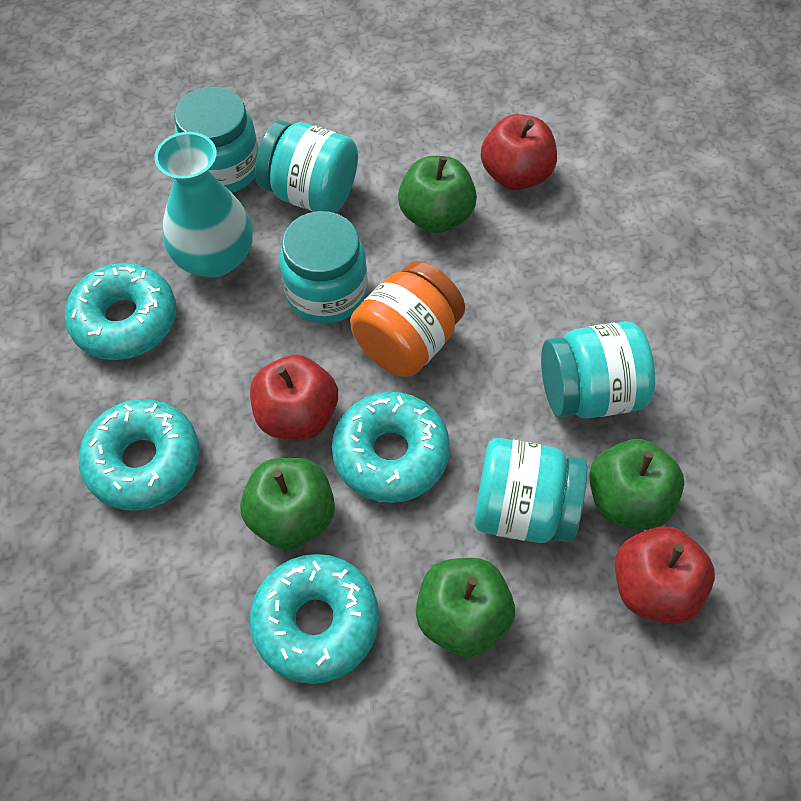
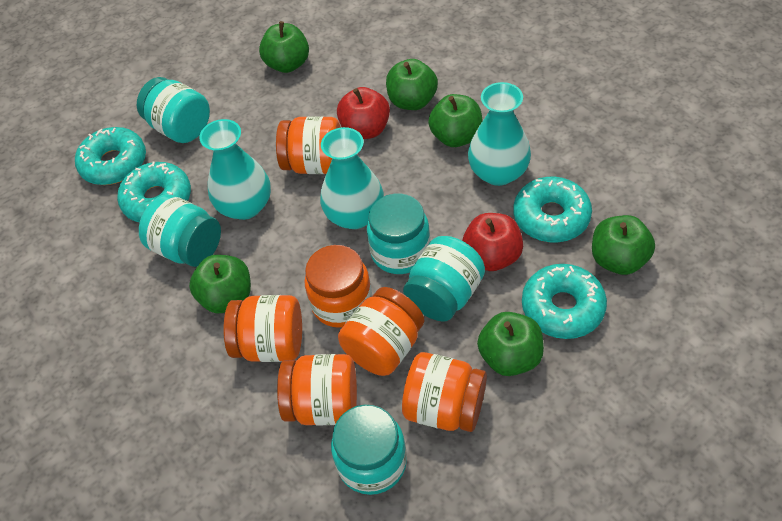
green apple: [240,458,335,550] [398,156,477,233] [416,558,515,657] [589,439,684,530] = 4 -> [189,255,251,314] [259,21,309,73] [386,59,438,110] [428,94,483,147] [477,312,544,376] [592,215,655,275] = 6
orange jar: [350,261,465,377] = 1 -> [224,295,302,362] [276,116,341,174] [277,354,357,426] [305,245,372,328] [338,287,424,376] [402,352,487,432] = 6
red apple: [250,355,338,440] [481,114,557,190] [615,526,715,624] = 3 -> [337,87,390,139] [462,213,523,271] = 2
turquoise vase: [154,132,253,277] = 1 -> [199,119,271,220] [320,127,384,229] [468,82,531,186] = 3

